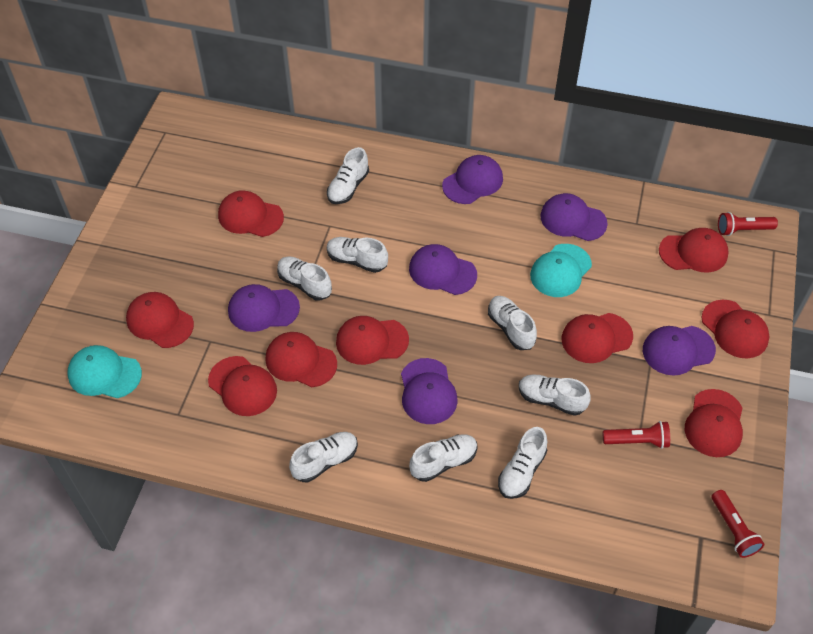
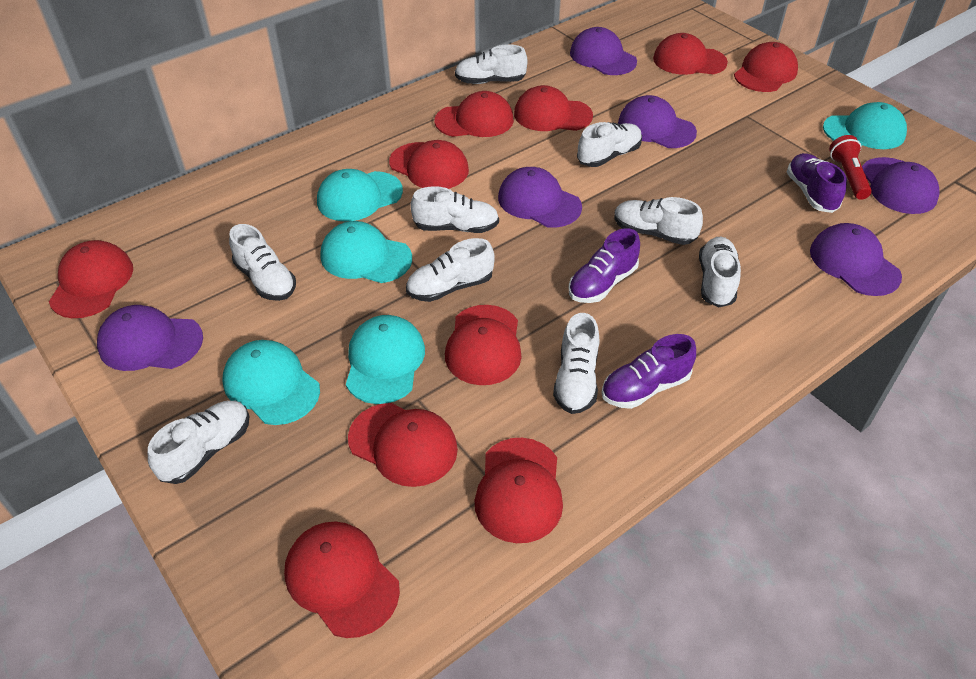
purple shoe: none = 0 -> [569,228,640,303] [601,334,696,409] [787,153,847,213] = 3
red cap: [126,292,194,348] [208,356,277,416] [218,190,284,237] [265,332,337,387] [336,316,409,365] [562,313,633,363] [659,228,729,273] [685,389,743,457] [702,300,769,359] = 9 -> [49,240,133,318] [284,521,400,638] [348,403,458,487] [389,140,469,189] [435,91,514,137] [445,305,522,385] [475,438,563,543] [514,85,593,131] [653,33,728,75] [734,42,798,92] = 10
red flashlight: [603,421,670,449] [711,490,764,558] [718,212,778,236] = 3 -> [829,135,872,200] = 1
turquoise cap: [67,345,142,398] [530,244,592,297] = 2 -> [222,340,320,425] [317,169,403,222] [320,221,412,283] [346,315,425,404] [823,102,907,149] = 5
white shoe: [277,256,332,300] [289,432,358,482] [327,147,369,204] [327,237,388,273] [409,434,478,482] [488,296,537,350] [498,427,547,499] [519,375,591,416] = 8 -> [148,401,249,484] [229,224,296,301] [406,238,495,302] [410,186,499,233] [455,44,527,84] [553,313,600,414] [577,122,642,167] [614,197,703,245] [699,237,741,307] = 9

